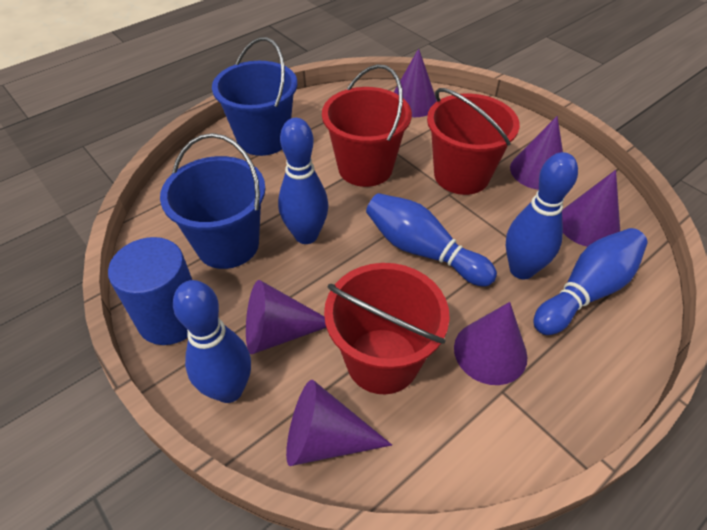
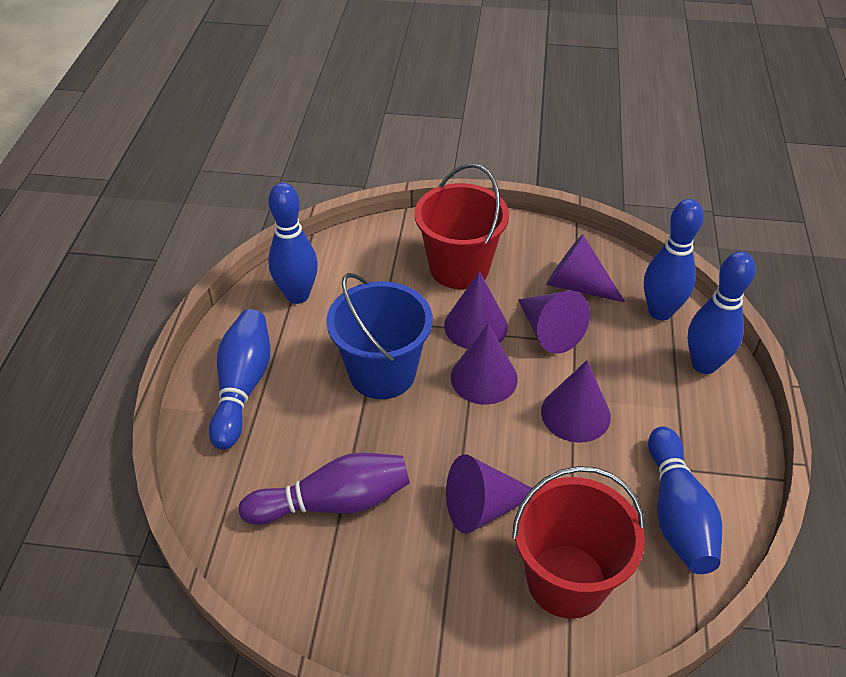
blue bucket: [160,133,265,269] [212,37,298,156] = 2 -> [326,273,433,399] = 1
blue cylinder: [108,237,192,345] = 1 -> none = 0
purple bowling pin: none = 0 -> [239,453,410,525] = 1
red bucket: [322,64,412,187] [324,263,450,394] [427,88,520,195] = 3 -> [415,164,509,289] [512,466,645,619] = 2

